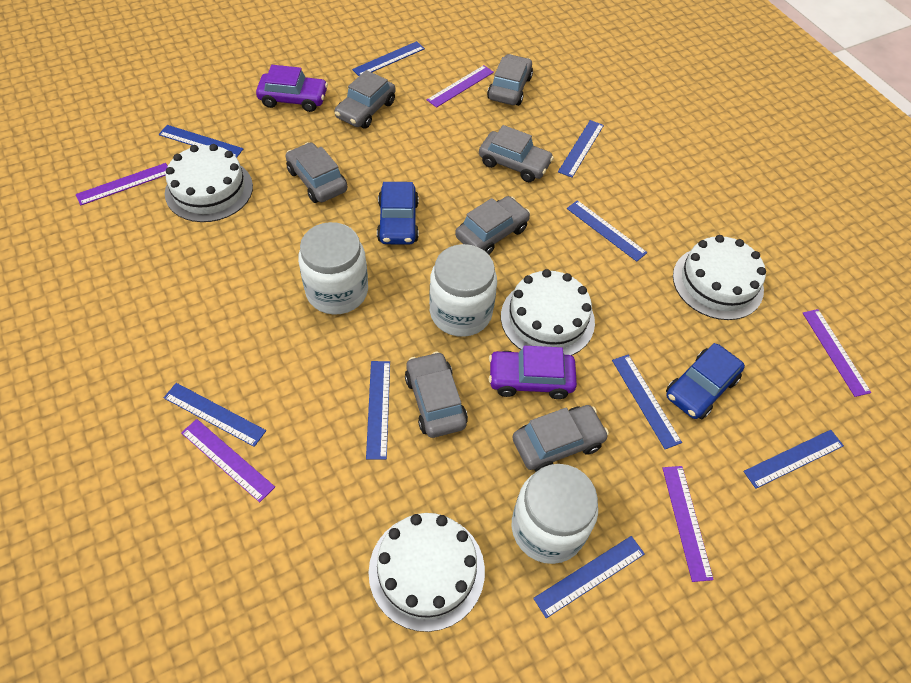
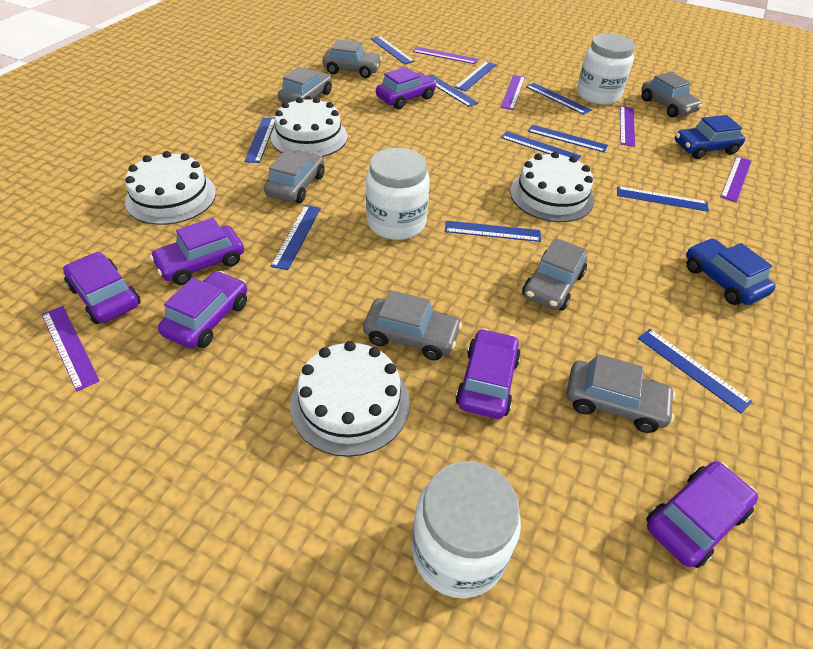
blue ruler: [159,125,243,158] [164,383,266,447] [352,41,425,76] [366,361,390,459] [533,536,645,618] [558,120,604,178] [567,200,647,262] [612,355,682,449] [743,430,844,489] = 9 -> [244,118,275,163] [271,205,321,270] [370,36,415,64] [428,74,478,107] [445,221,541,242] [455,61,497,91] [501,131,581,161] [526,83,591,115] [528,125,608,153] [617,186,709,212] [638,329,753,413] = 11
purple car: [256,65,328,112] [489,346,577,399] = 2 -> [63,252,141,324] [150,218,244,285] [158,271,247,348] [376,67,436,109] [455,328,521,419] [646,461,758,568] = 6

